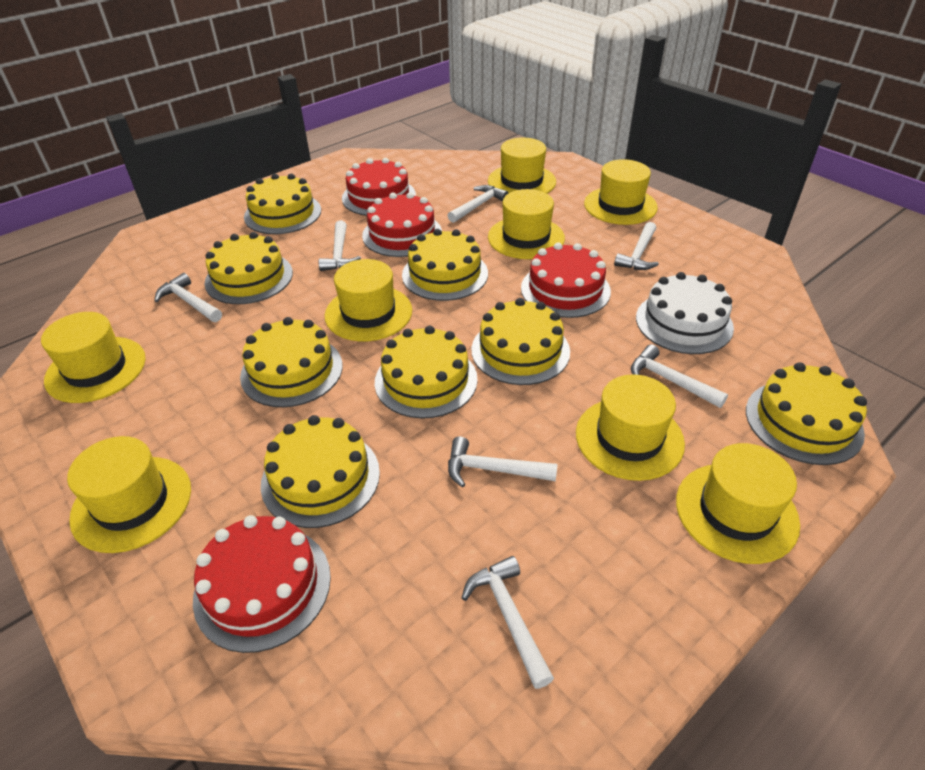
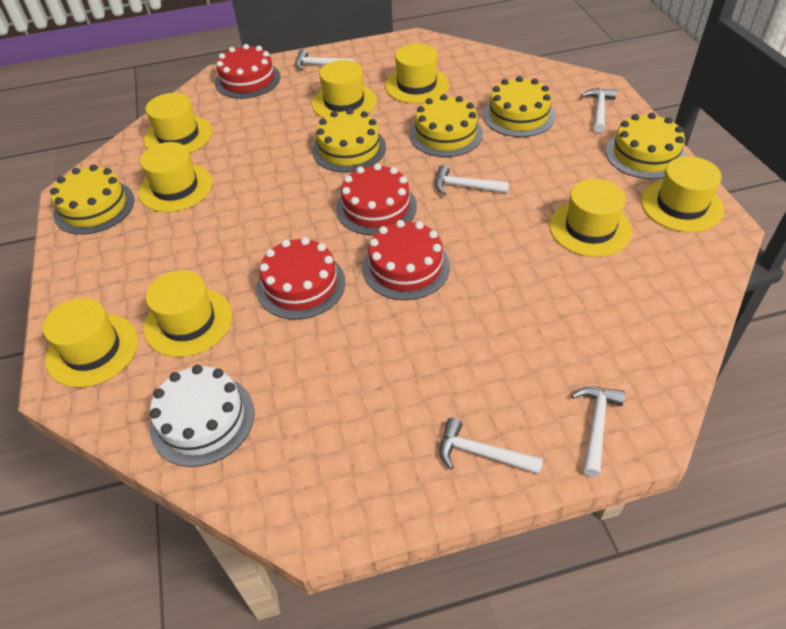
white hammer: [154,273,222,322] [319,220,361,271] [447,185,509,223] [448,437,558,488] [462,556,554,689] [614,222,659,270] [631,344,728,408] = 7 -> [295,49,354,71] [435,165,509,195] [440,418,543,474] [571,386,625,477] [581,88,617,133] = 5
yellow cake: [205,232,293,304] [240,317,343,407] [244,174,321,234] [261,415,380,528] [375,326,478,418] [402,229,488,301] [471,298,570,385] [746,362,867,465] = 8 -> [50,164,134,235] [312,108,386,173] [410,94,483,157] [483,76,555,137] [606,113,686,179] = 5

